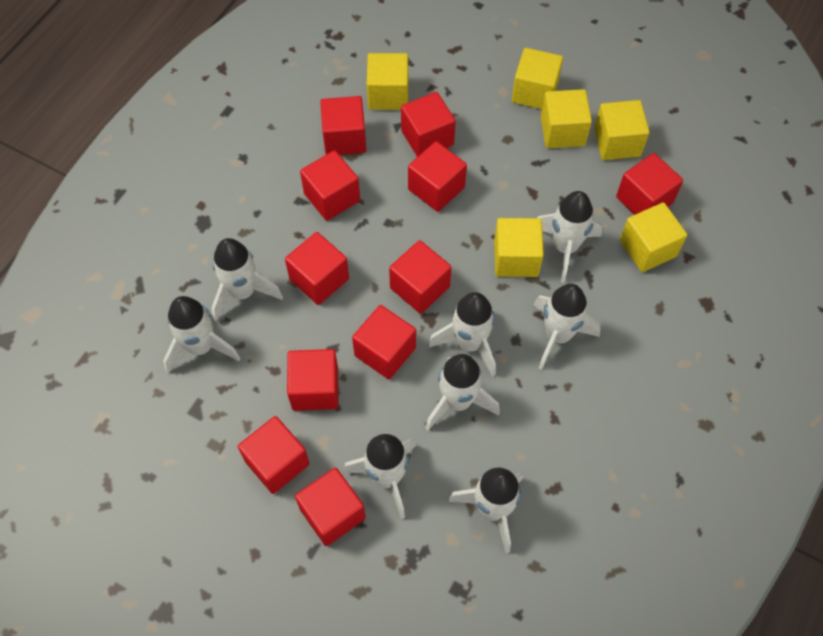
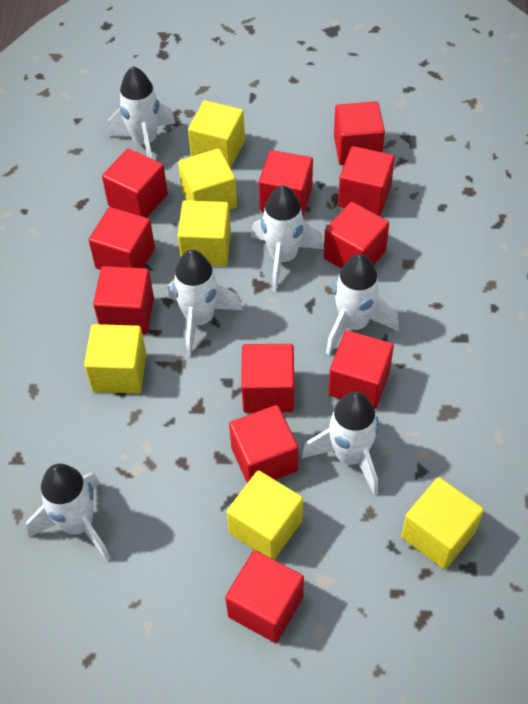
white rocket: [163,296,240,373] [211,238,283,322] [343,434,416,519] [426,354,500,430] [428,292,496,377] [448,468,524,553] [534,284,601,370] [537,191,603,283] = 8 -> [26,463,110,561] [107,66,175,159] [167,250,242,357] [251,185,324,292] [302,391,379,496] [326,254,399,355] = 6

